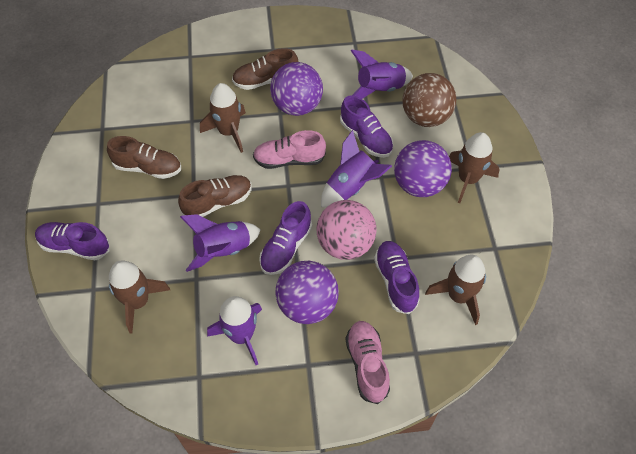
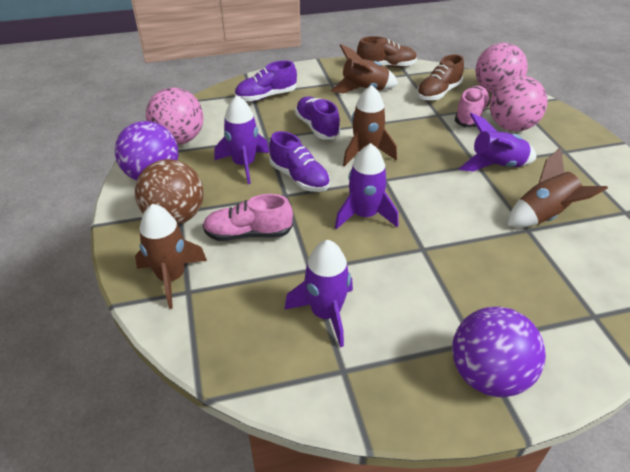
brown shoe: [107,136,181,179] [178,175,252,217] [232,48,298,90] = 3 -> [357,36,417,68] [417,54,464,101] = 2
pink ball: [316,200,377,260] = 1 -> [146,88,204,145] [476,43,528,93] [490,75,547,131] = 3
purple ball: [270,62,323,116] [275,261,339,324] [394,140,452,197] = 3 -> [115,121,178,181] [452,307,546,397] = 2
purple shoe: [35,222,110,260] [259,201,312,275] [340,95,394,158] [374,241,419,314] = 4 -> [235,60,297,102] [269,131,330,192] [295,96,341,139] = 3

